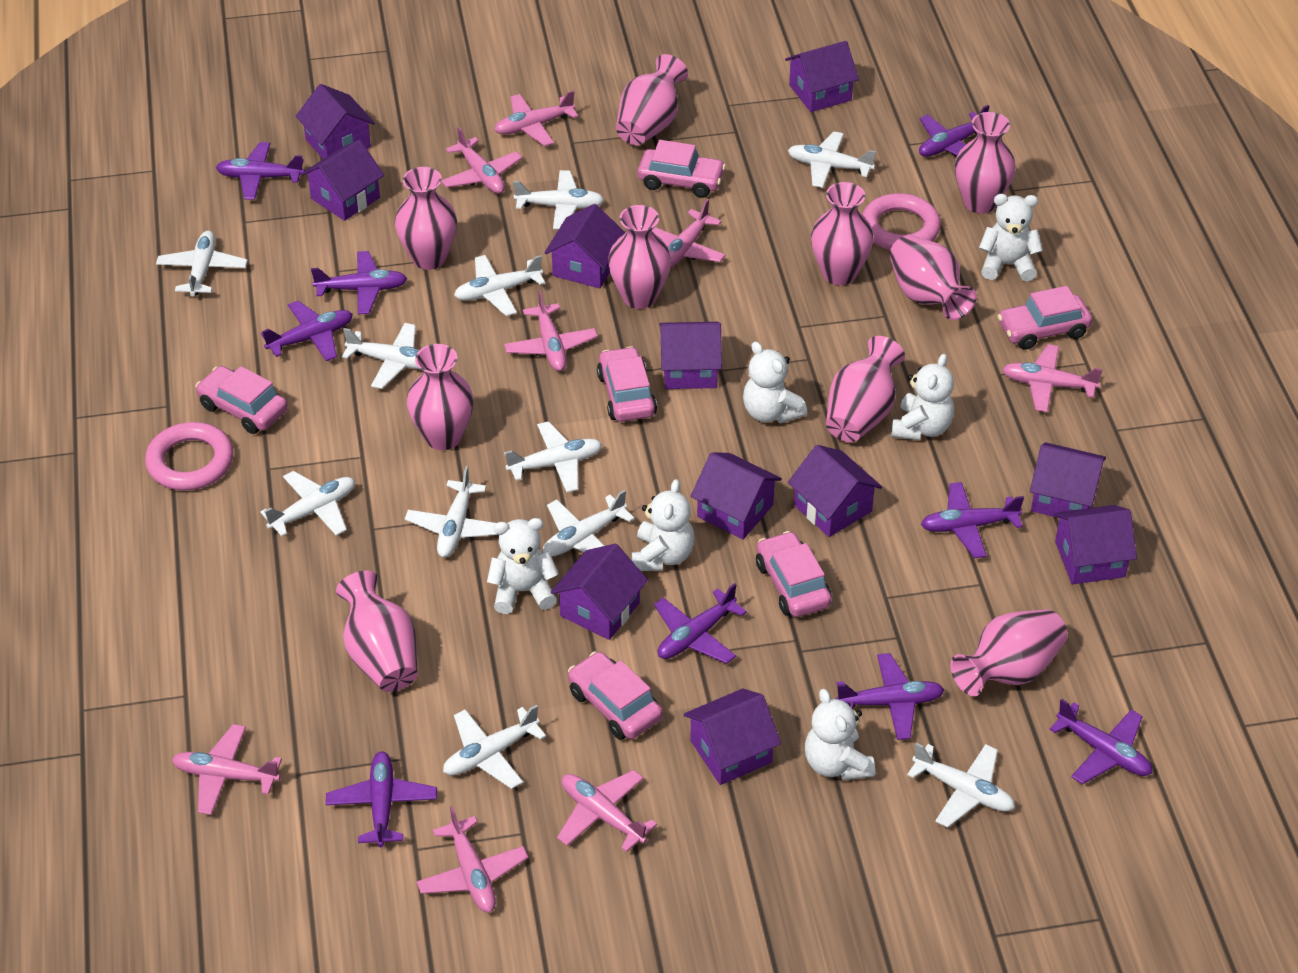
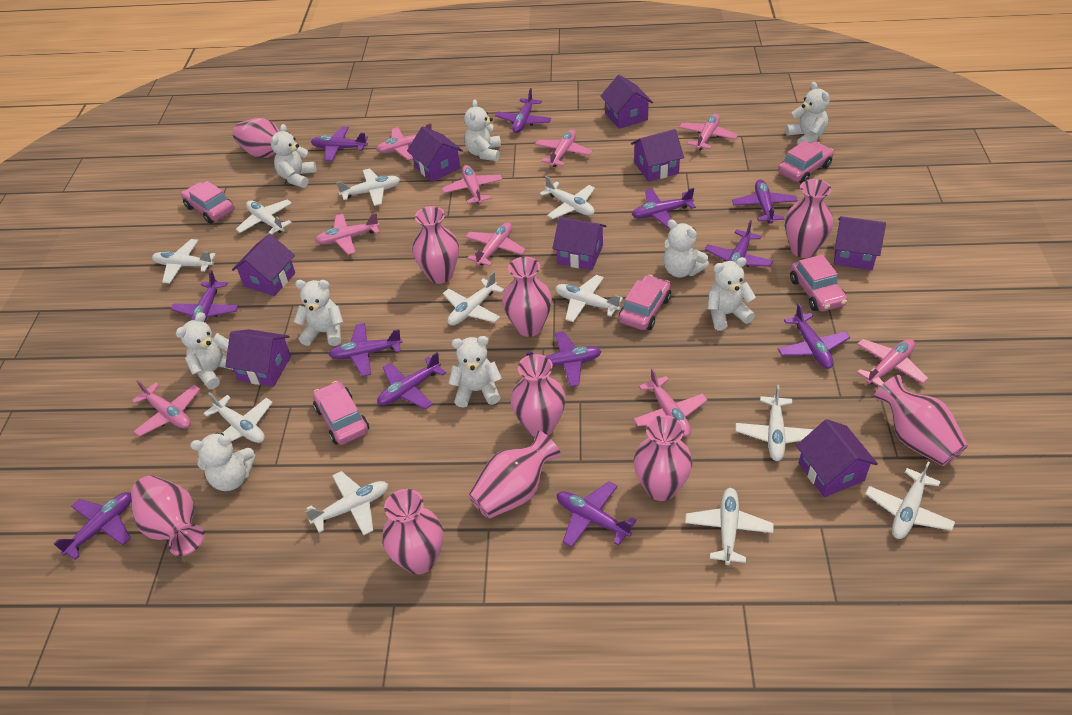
pink car: [196,366,288,434] [568,651,663,740] [597,346,657,422] [638,140,726,198] [756,531,832,617] [998,286,1092,350] = 6 -> [181,181,234,224] [313,381,369,445] [619,275,671,330] [778,141,834,184] [790,255,848,311] = 5
pink plane: [172,724,282,815] [416,806,528,913] [441,127,522,194] [494,90,578,146] [504,290,598,371] [557,770,657,852] [652,199,726,268] [1002,344,1103,412] = 8 -> [132,379,200,437] [315,213,380,255] [376,123,432,160] [442,165,503,205] [465,222,526,266] [535,130,592,167] [633,368,708,437] [679,114,738,150] [857,339,929,387] = 9
pink ring: [145,422,233,490] [862,193,941,250] = 2 -> none = 0
purple house: [296,84,375,159] [301,140,384,221] [544,204,625,288] [551,544,648,640] [659,322,722,389] [684,689,781,785] [691,452,782,540] [785,41,859,112] [788,445,882,537] [1030,442,1106,518] [1054,505,1137,584] = 11 -> [225,329,291,387] [232,234,295,296] [407,126,463,182] [552,217,607,270] [601,75,653,129] [631,129,684,182] [796,419,878,497] [834,216,886,270] = 8
purple plane: [215,142,305,200] [261,301,353,361] [311,251,407,315] [326,751,437,847] [654,583,747,664] [836,653,944,740] [919,105,989,157] [921,482,1024,558] [1049,699,1152,784] = 9 -> [54,492,132,560] [171,270,239,322] [311,127,368,161] [328,323,403,376] [377,352,446,409] [495,88,551,133] [526,331,601,387] [557,481,637,547] [632,188,696,229] [705,220,773,267] [732,180,798,223] [778,303,850,369] = 12
white teddy bear: [487,518,559,614] [632,479,694,571] [743,341,807,423] [805,689,875,780] [891,354,954,440] [979,194,1043,282] = 6 -> [176,312,233,389] [190,432,255,491] [271,124,316,188] [294,280,343,346] [448,336,502,407] [464,100,501,161] [663,219,709,278] [708,257,756,331] [785,82,829,144] = 9

